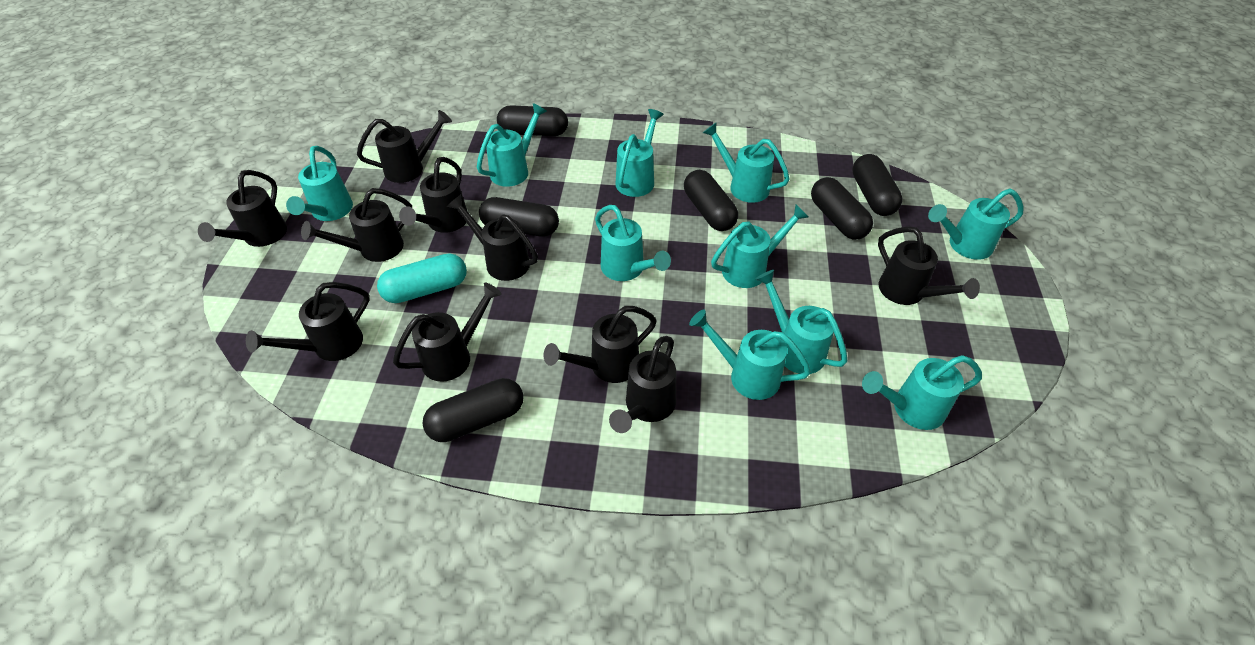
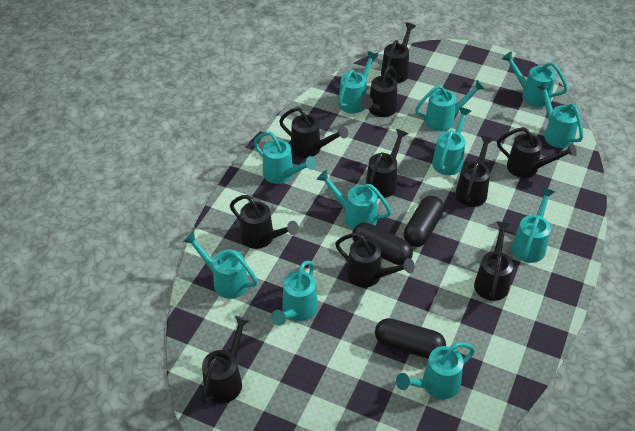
black capsule: [422,378,524,442] [479,197,559,237] [497,105,568,136] [684,170,738,231] [811,177,873,240] [852,154,903,216] = 6 -> [352,223,413,265] [375,318,446,359] [404,196,444,247] = 3
turquoise capsule: [377,253,467,303] = 1 -> none = 0
turquoise watering can: [286,146,353,221] [477,103,547,187] [595,205,671,281] [615,109,664,197] [689,309,811,400] [703,123,789,203] [711,205,809,288] [756,270,847,374] [862,355,982,430] [928,188,1024,260] = 10 -> [183,232,258,299] [254,132,317,184] [271,260,318,326] [317,170,391,229] [338,51,378,113] [396,342,475,399] [415,80,485,131] [432,107,471,175] [502,51,568,107] [512,188,555,263] [537,82,583,148] = 11

